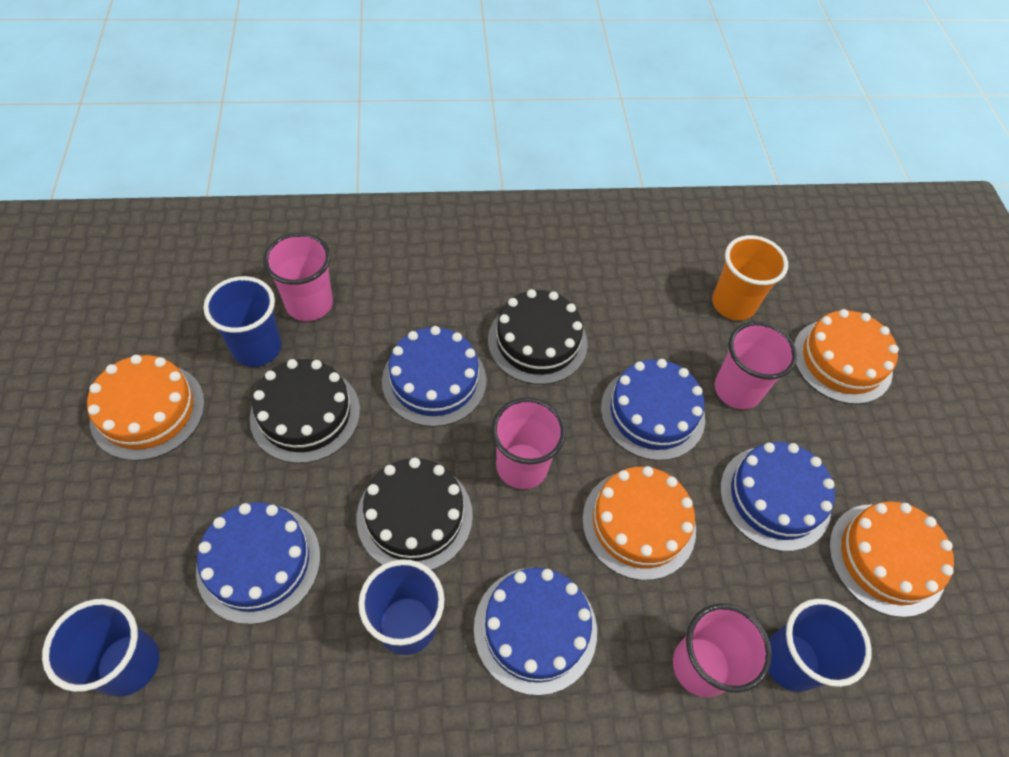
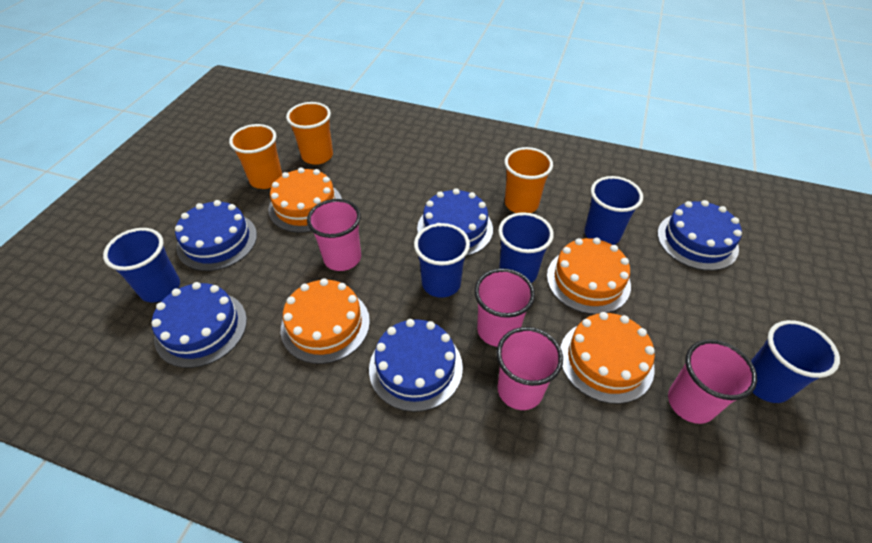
black cake: [250,359,360,463] [356,458,473,570] [488,289,588,385] = 3 -> none = 0
blue cup: [42,599,159,697] [203,276,281,367] [358,559,445,655] [769,599,872,692] = 4 -> [103,228,180,302] [414,223,470,298] [498,212,554,283] [584,176,643,245] [751,320,840,403] = 5
orange cup: [712,235,788,320] = 1 -> [229,124,282,189] [286,102,333,165] [504,147,553,213] = 3

